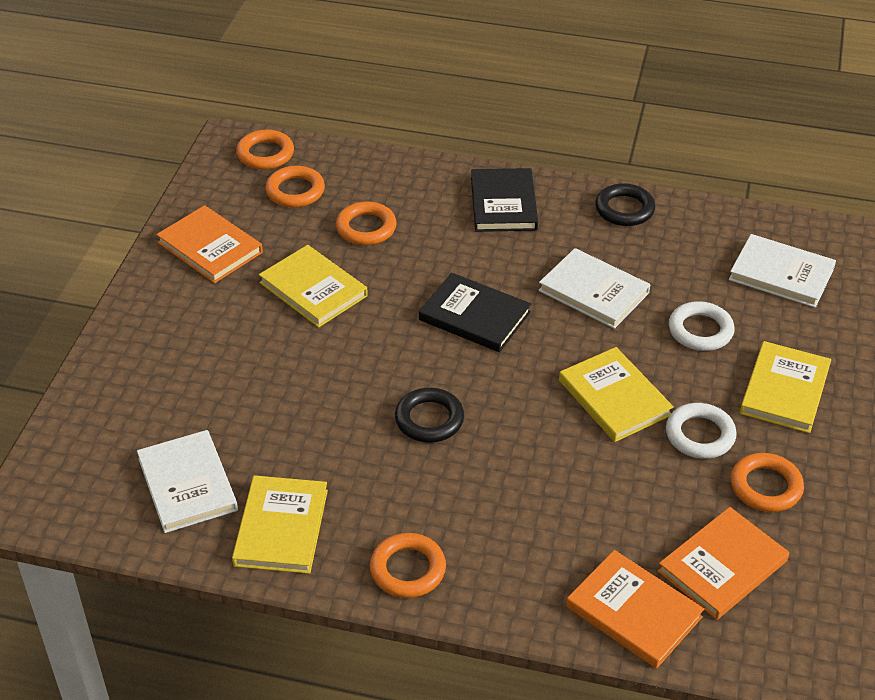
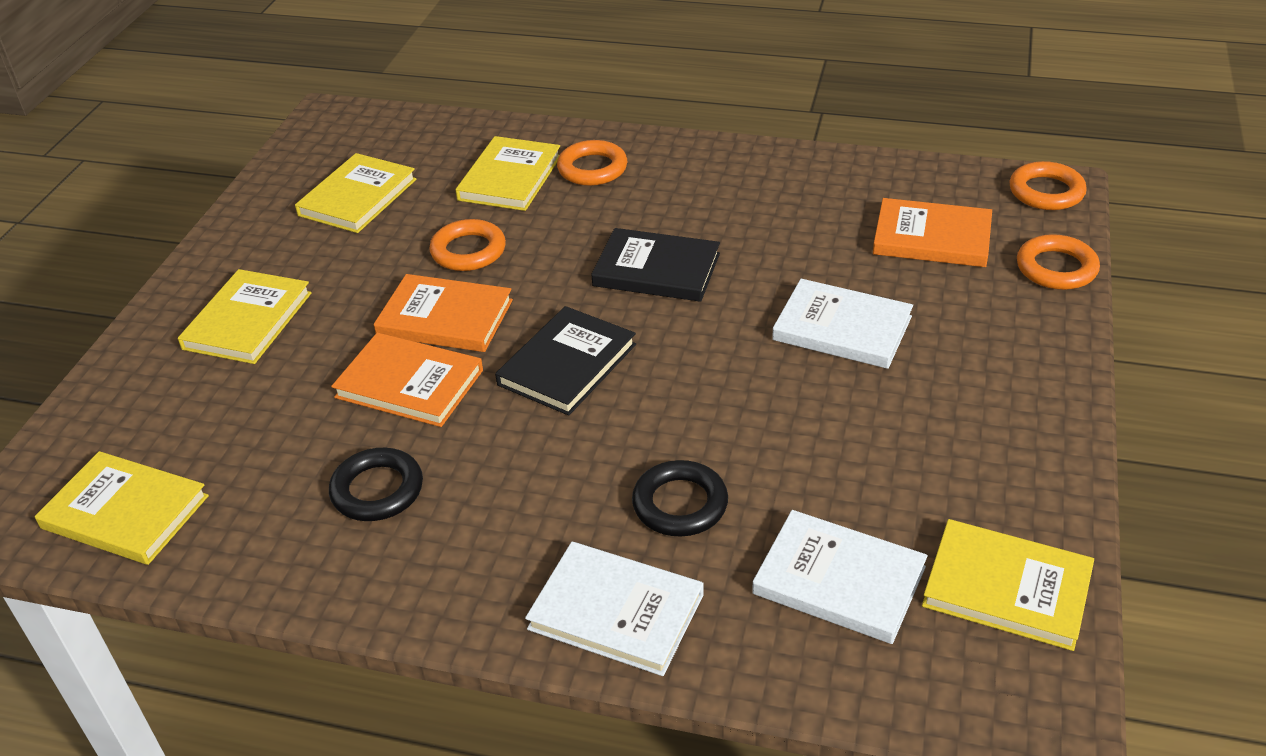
orange ring: [236,130,294,170] [265,166,325,208] [336,201,397,245] [370,533,446,598] [731,453,804,512] = 5 -> [429,219,506,271] [557,140,627,186] [1009,161,1087,210] [1017,234,1100,290] = 4
white ring: [666,403,737,459] [669,301,735,351] = 2 -> none = 0
yellow book: [232,475,328,574] [259,245,368,328] [559,347,674,442] [740,341,831,433] = 4 -> [35,451,209,565] [178,269,312,364] [295,153,416,233] [455,136,560,211] [922,519,1094,651] = 5

